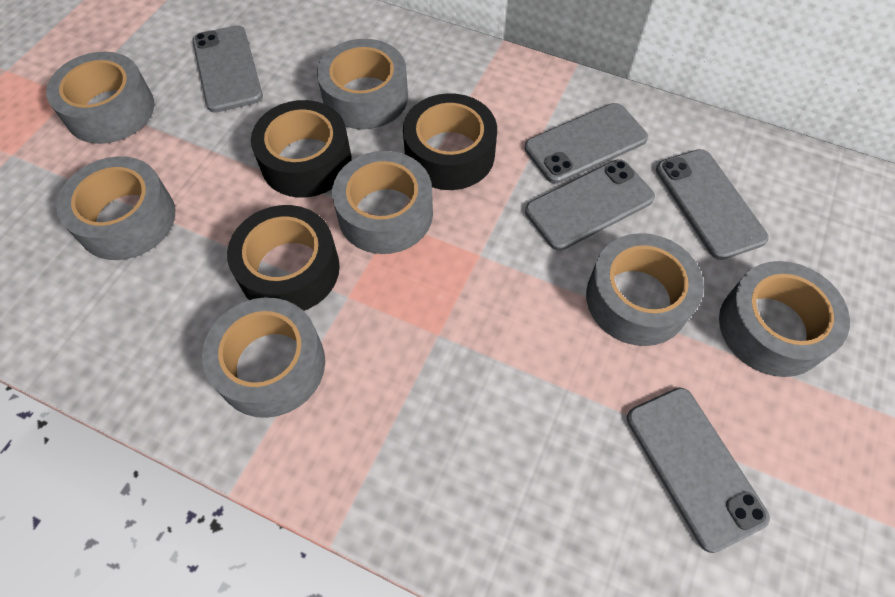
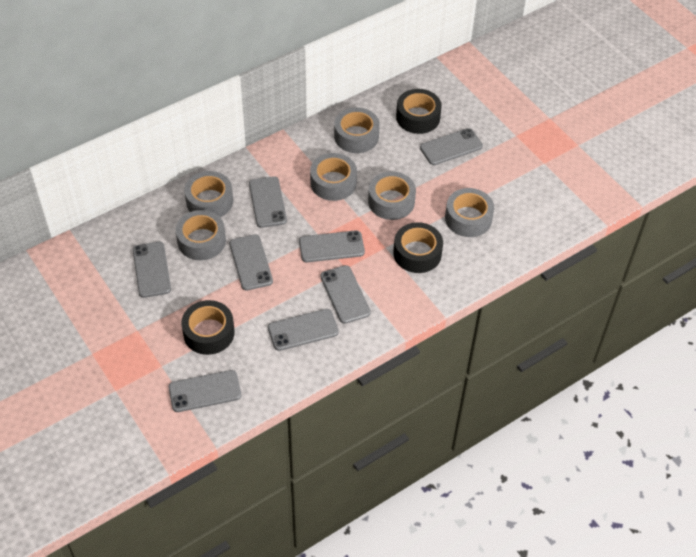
grey phone: [192,25,263,113] [525,103,648,184] [525,159,655,251] [627,387,770,553] [656,149,769,260] = 5 -> [133,242,171,298] [168,370,241,412] [229,234,273,290] [249,176,287,228] [268,309,339,351] [299,230,365,262] [320,265,371,324] [420,128,483,165] = 8
grey tape: [46,51,154,144] [56,156,175,260] [202,297,325,418] [317,39,408,129] [332,151,433,254] [586,233,704,346] [719,261,850,377] = 7 -> [176,210,226,260] [184,171,233,217] [310,153,357,201] [334,107,380,153] [368,171,416,220] [445,188,494,237] = 6

